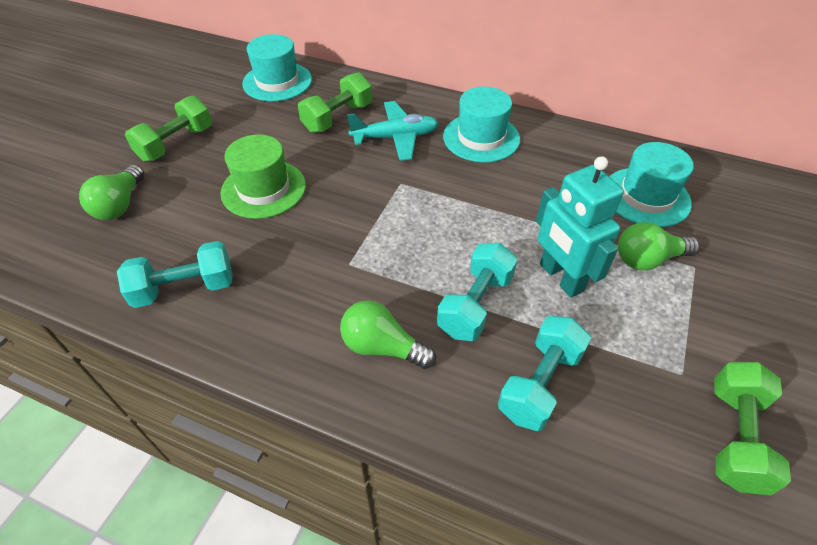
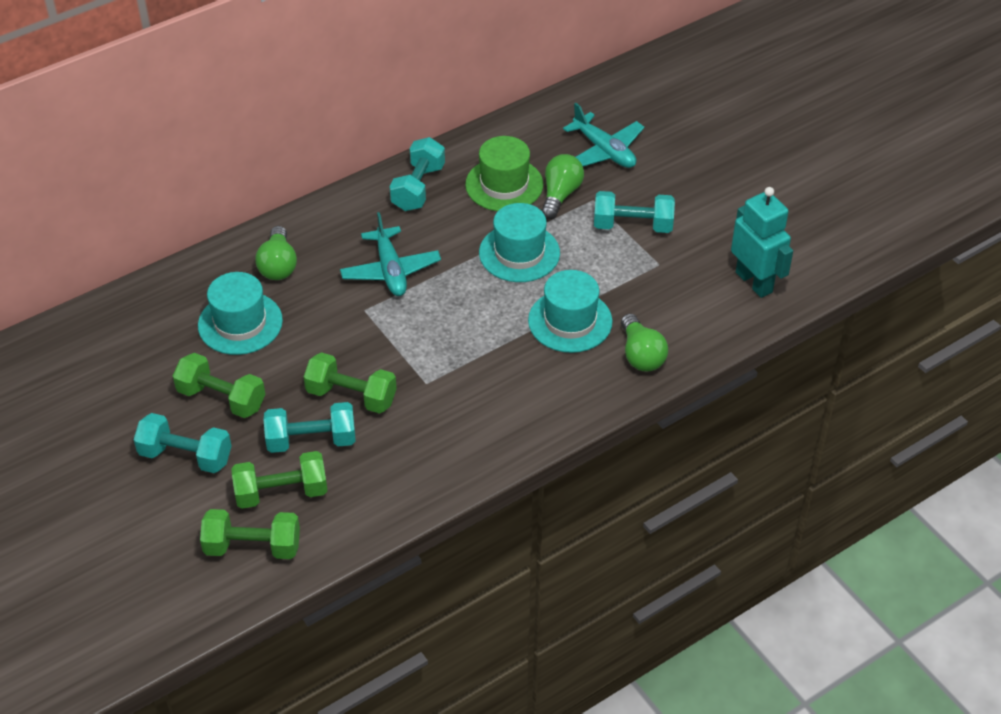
green dumbbell: [125,95,212,162] [298,72,372,133] [714,362,791,496] = 3 -> [173,353,265,418] [200,509,300,559] [231,451,328,509] [304,352,397,414] = 4
turquoise dumbbell: [117,241,233,308] [437,243,518,341] [498,316,591,431] = 3 -> [134,413,231,473] [264,402,356,453] [389,137,445,211] [594,191,675,233] = 4
turquoise plane: [347,101,439,161] = 1 -> [340,212,441,296] [563,103,644,168] = 2

